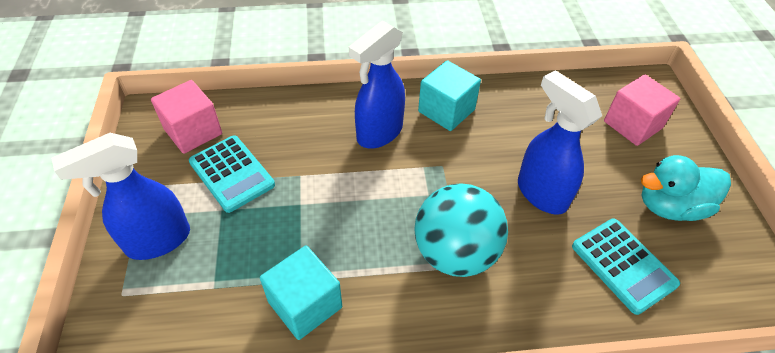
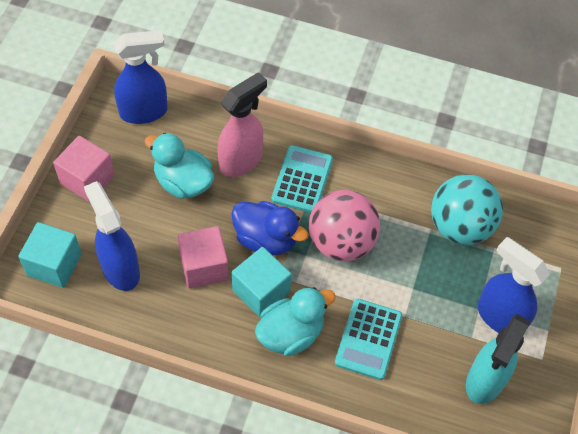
blue duck: none = 0 -> [231,201,309,255] = 1
pink ball: none = 0 -> [309,190,381,262] = 1
pink spray bottle: none = 0 -> [217,72,267,177] = 1
turquoise duck: [641,155,731,221] = 1 -> [145,133,214,199] [255,287,336,356] = 2
turquoise spray bottle: none = 0 -> [466,314,530,404] = 1

